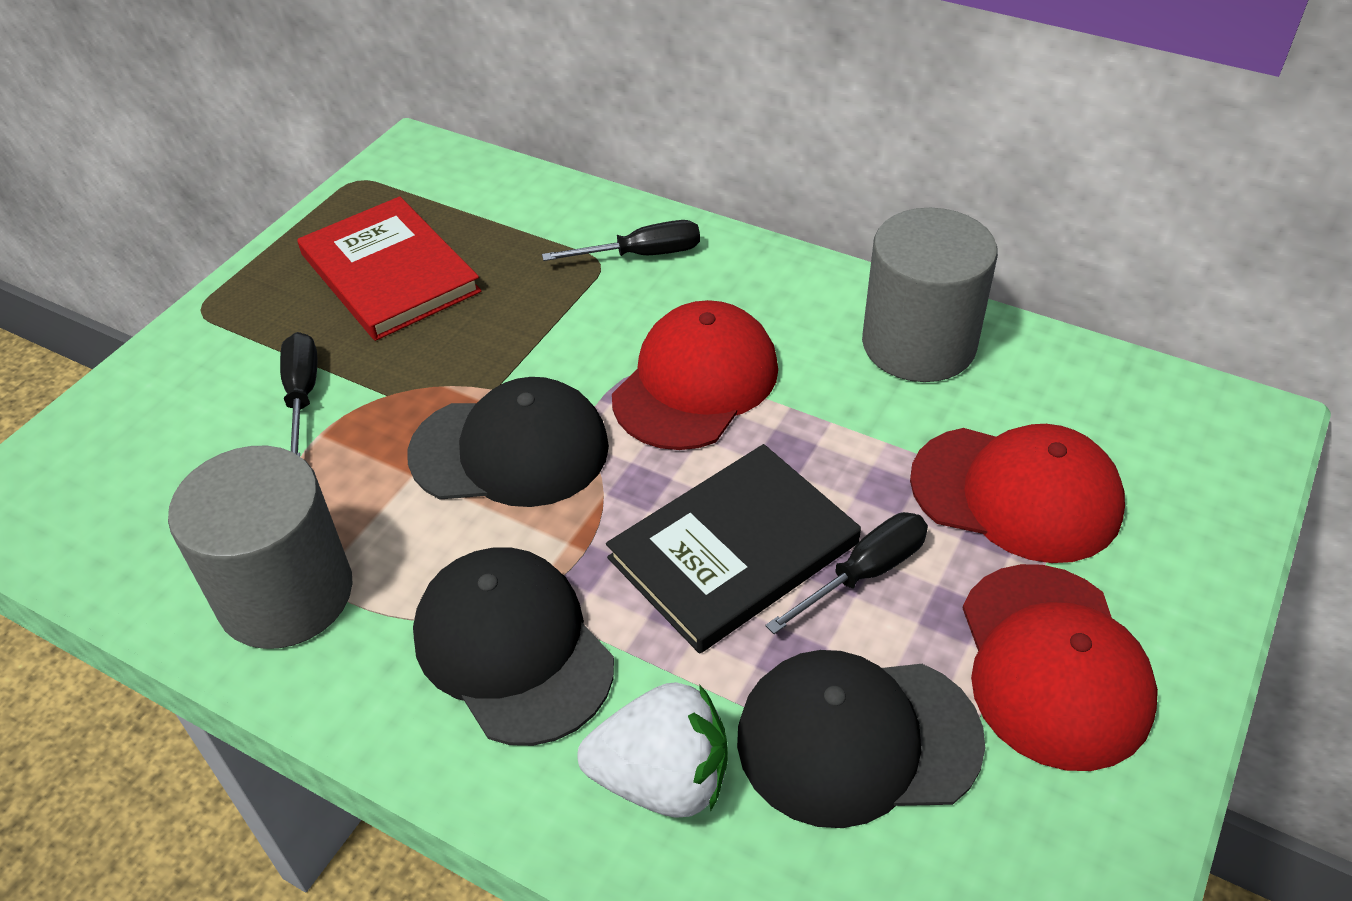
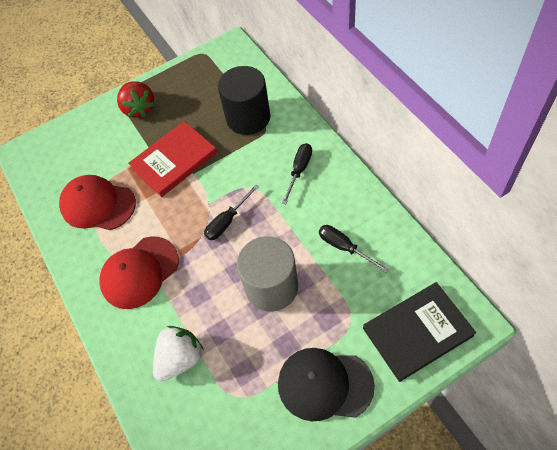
black cap: [407,377,609,507] [413,548,614,746] [737,650,985,828] = 3 -> [278,348,375,421] = 1
black cylinder: none = 0 -> [218,66,270,135] = 1
grey cylinder: [168,446,353,649] [862,208,998,382] = 2 -> [237,236,298,312] = 1
red cap: [612,300,778,450] [910,424,1125,563] [963,564,1158,771] = 3 -> [59,175,136,230] [99,236,179,309] = 2
red strawberry: none = 0 -> [117,81,155,118] = 1

